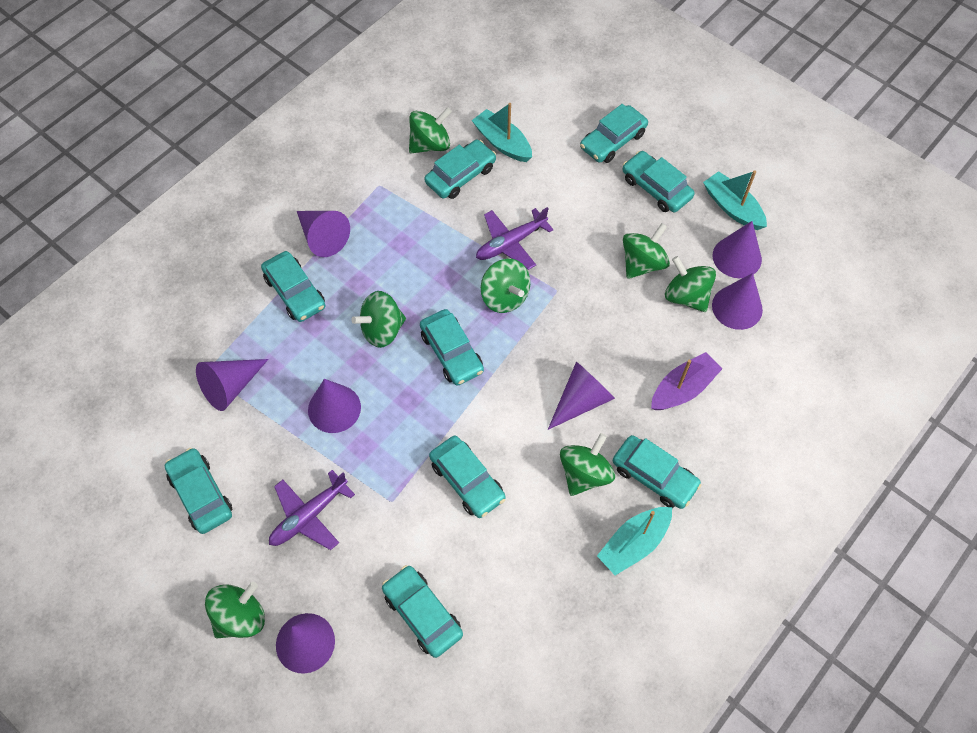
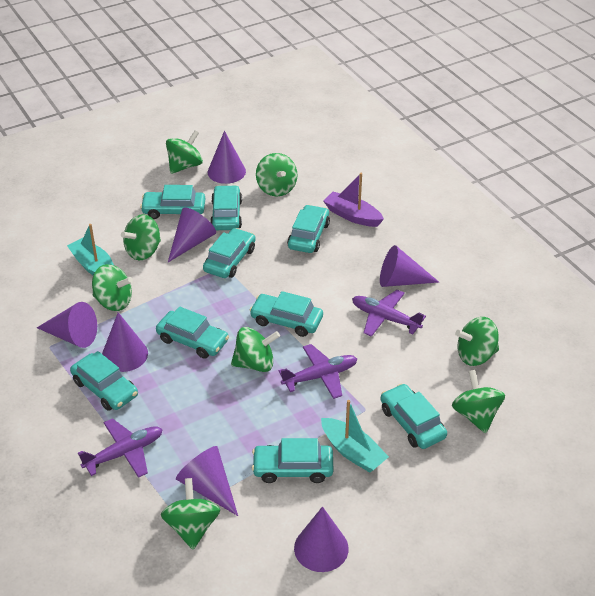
green spinning top: [205,582,265,638] [351,291,406,348] [409,107,452,153] [481,259,530,313] [560,433,615,496] [623,223,670,279] [665,256,716,312] = 7 -> [92,264,133,311] [121,214,161,260] [161,478,220,550] [166,130,203,174] [231,327,280,372] [256,153,297,196] [452,370,505,433] [455,317,499,366] = 8
purple plane: [269,470,355,550] [476,207,554,270] = 2 -> [78,418,163,478] [278,344,357,399] [352,290,426,337] = 3
turquoise boat: [472,103,532,162] [597,507,672,575] [703,171,767,230] = 3 -> [67,224,114,275] [321,400,389,473] = 2

